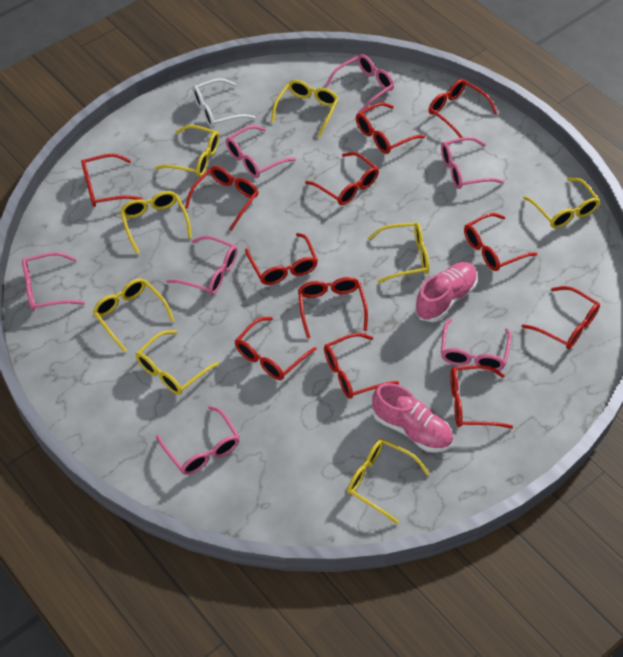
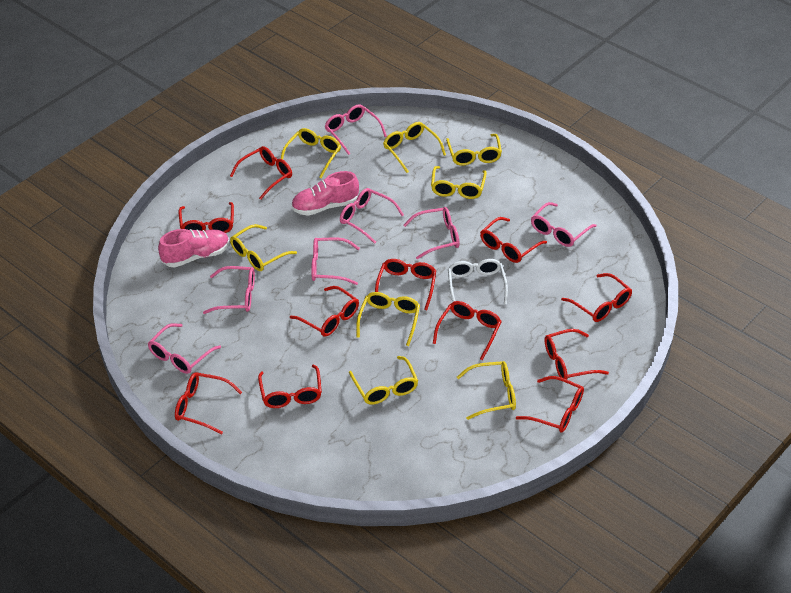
red glasses: [81,154,142,207] [185,166,258,231] [235,317,317,380] [245,233,318,285] [298,277,368,339] [305,152,379,205] [324,333,399,399] [356,102,425,154] [429,79,497,138] [450,365,513,429] [464,213,537,271] [522,286,600,349] = 12 -> [175,372,242,434] [179,202,234,233] [230,146,292,200] [258,365,322,408] [290,286,359,337] [375,259,436,310] [433,301,502,360] [480,217,547,263] [516,376,584,433] [544,329,609,380] [561,273,632,322] = 11

